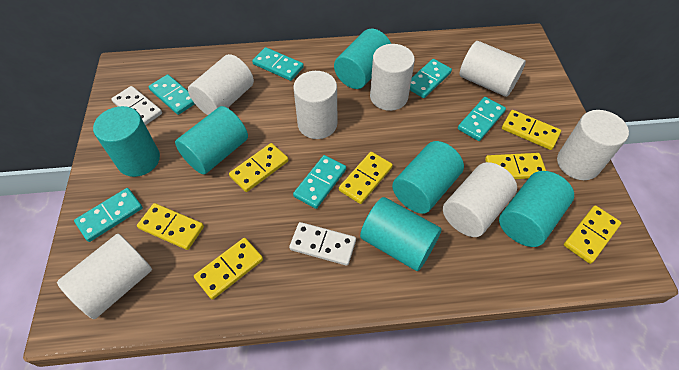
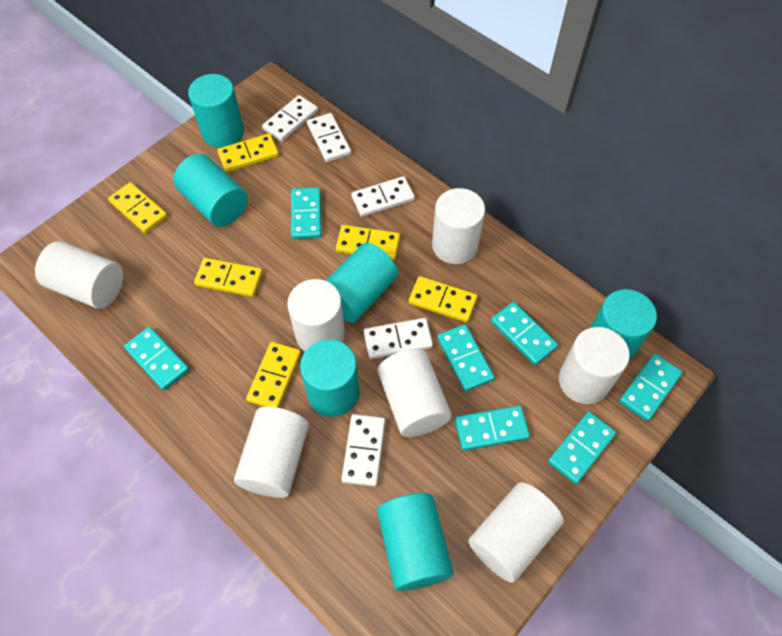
turquoise domino: [74,188,143,242] [148,74,195,115] [252,47,304,81] [293,155,346,209] [410,59,452,98] [458,97,506,141] = 6 -> [124,327,189,390] [291,187,322,239] [437,324,495,391] [455,406,530,451] [491,302,558,365] [548,412,616,484] [619,354,683,421] = 7
white domino: [111,86,162,125] [289,222,356,266] = 2 -> [262,95,318,142] [307,113,351,162] [342,414,385,487] [351,176,415,217] [364,318,433,359] = 5
yellow domino: [137,203,204,250] [194,238,263,300] [229,143,288,192] [339,152,393,204] [485,153,546,179] [502,110,561,150] [564,205,621,264] = 7 -> [108,182,167,233] [194,258,263,297] [217,134,279,172] [246,342,301,408] [336,225,400,260] [409,276,477,322] = 6

